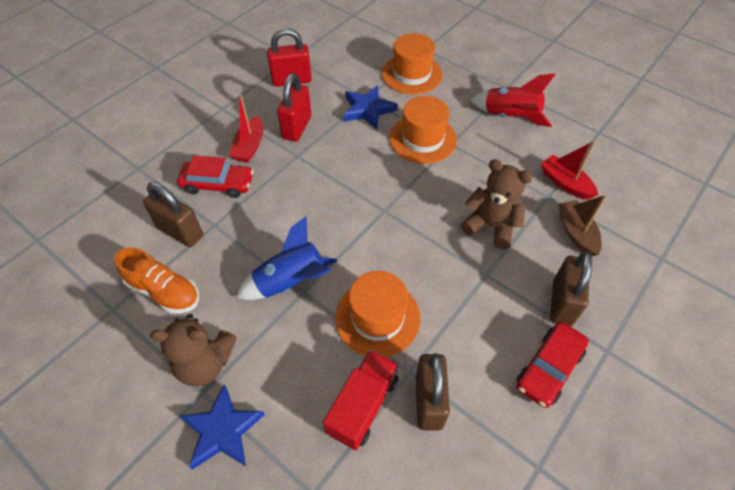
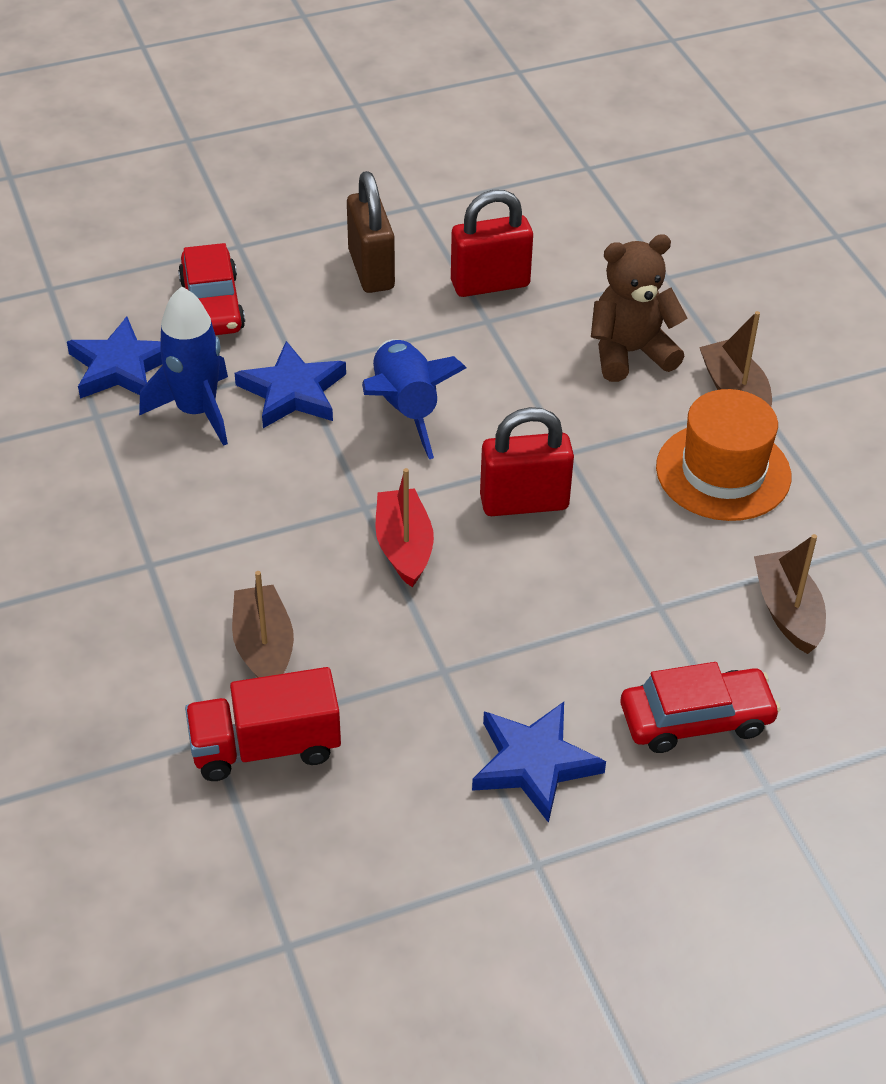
blue rocket: [236,216,337,300] = 1 -> [139,286,228,446] [362,339,467,459] = 2
blue star: [180,385,265,470] [344,85,398,129] = 2 -> [67,317,162,399] [234,341,346,428] [472,702,606,823] = 3
brown boat: [558,195,607,256] = 1 -> [232,571,294,678] [699,311,772,407] [754,534,826,654] = 3
brown padlock: [143,182,203,247] [416,353,450,431] [550,252,592,327] = 3 -> [347,171,395,293] = 1
brown teddy bear: [150,314,237,386] [461,159,533,249] = 2 -> [591,234,687,382] = 1
orange hat: [335,271,420,357] [382,33,443,94] [389,96,457,164] = 3 -> [656,389,791,521] = 1
orange shoe: [114,247,199,314] = 1 -> none = 0
red boat: [229,94,263,163] [541,141,598,200] = 2 -> [375,468,434,587] = 1
red rocket: [471,73,556,127] = 1 -> none = 0

